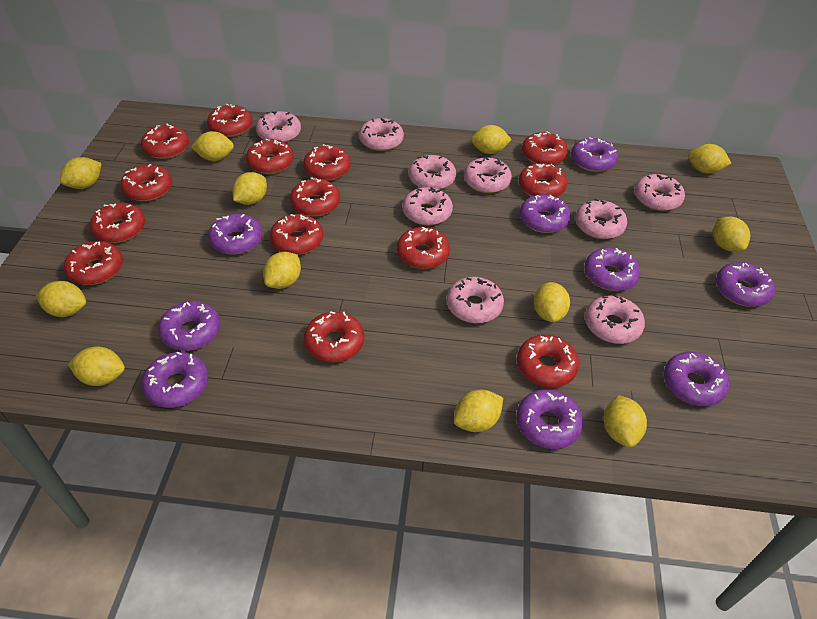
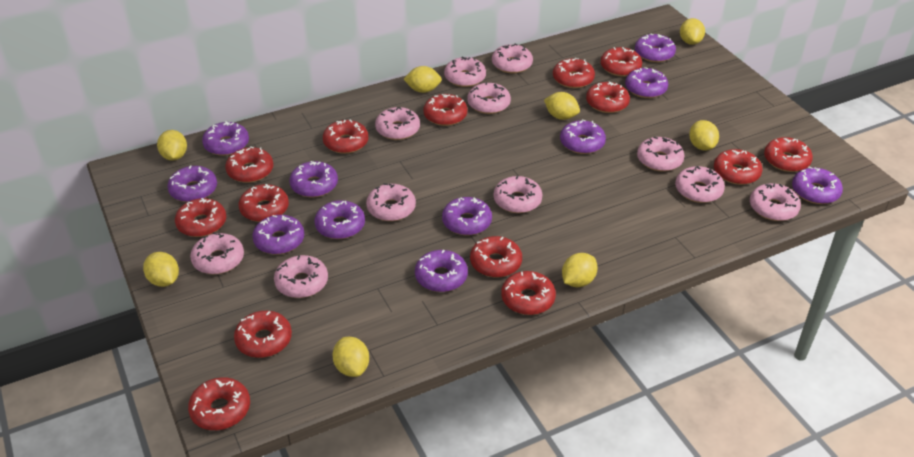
pink donut: [256,111,301,143] [359,118,404,151] [403,187,453,226] [409,155,456,190] [447,277,504,323] [464,157,512,193] [575,199,627,239] [585,294,645,344] [634,174,685,211] = 9 -> [190,232,244,274] [274,255,328,298] [366,183,416,221] [375,107,420,140] [444,57,486,87] [467,82,511,114] [492,44,533,73] [494,176,542,213] [637,137,684,171] [675,166,725,203] [750,183,801,221] = 11
purple donut: [142,352,208,408] [158,301,220,351] [208,213,262,255] [516,389,583,449] [520,194,571,233] [571,137,618,172] [584,248,640,291] [664,352,729,406] [716,262,775,307] = 9 -> [167,166,217,202] [202,121,249,156] [252,215,304,254] [289,161,338,198] [314,200,365,239] [415,250,468,292] [442,197,492,235] [560,119,606,154] [625,67,668,98] [635,33,676,62] [792,167,843,204] = 11
yellow lemon: [36,281,86,317] [60,157,102,189] [68,346,125,386] [191,131,234,161] [232,172,267,205] [263,252,301,289] [454,390,503,432] [471,125,512,154] [534,282,570,322] [604,395,647,447] [688,144,731,173] [713,217,750,252] = 12 -> [143,252,179,287] [157,130,187,161] [333,337,369,377] [404,66,442,93] [544,92,580,120] [562,253,598,287] [680,18,705,45] [689,120,719,150] = 8

